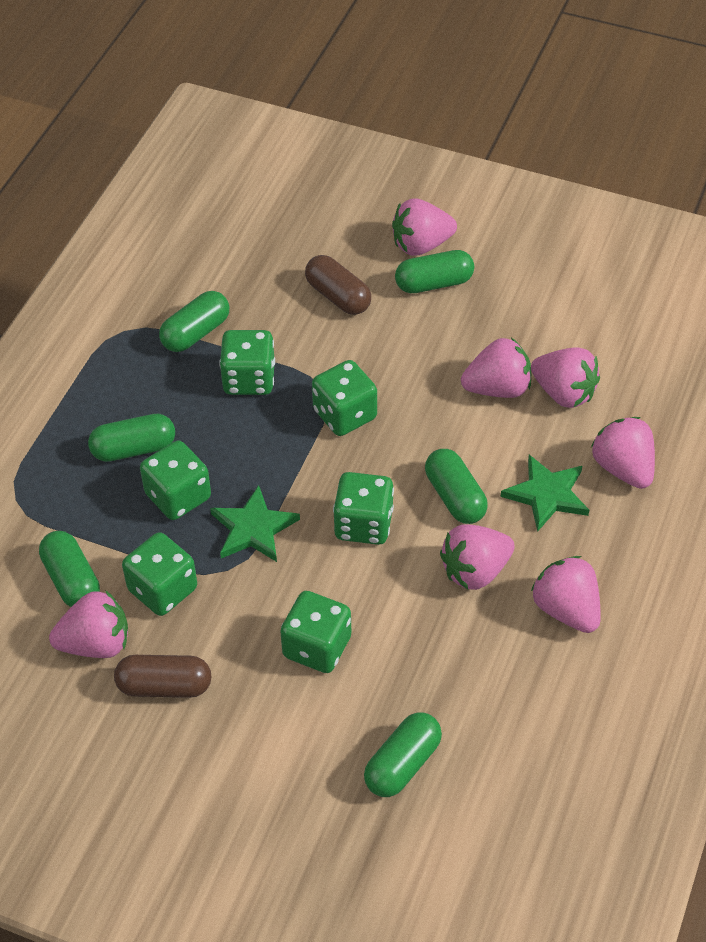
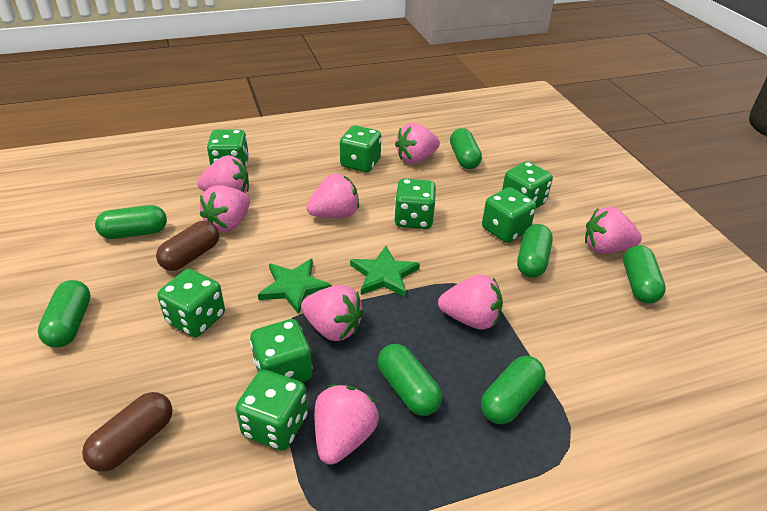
green capsule: [39,531,100,607] [88,414,175,462] [159,291,229,352] [364,712,442,797] [395,250,474,293] [425,449,488,524] = 6 -> [38,280,91,348] [95,205,167,239] [378,344,442,416] [450,128,482,169] [481,356,545,424] [517,224,553,278] [623,245,666,303] = 7
green dice: [122,532,197,616] [140,441,211,520] [219,330,275,395] [280,591,351,673] [312,360,377,436] [333,472,394,545] = 6 -> [158,269,225,337] [207,130,249,168] [236,370,308,451] [250,319,313,383] [340,125,381,172] [394,179,436,229] [482,187,536,243] [502,161,553,208] = 8
pink strawberry: [49,590,128,658] [392,199,457,256] [440,525,515,590] [461,338,531,398] [531,347,600,408] [531,556,601,633] [591,417,655,489] = 7 -> [197,155,249,193] [200,185,250,232] [301,285,364,341] [306,174,359,218] [315,385,379,465] [395,123,440,164] [438,275,503,330] [585,207,642,254] = 8

